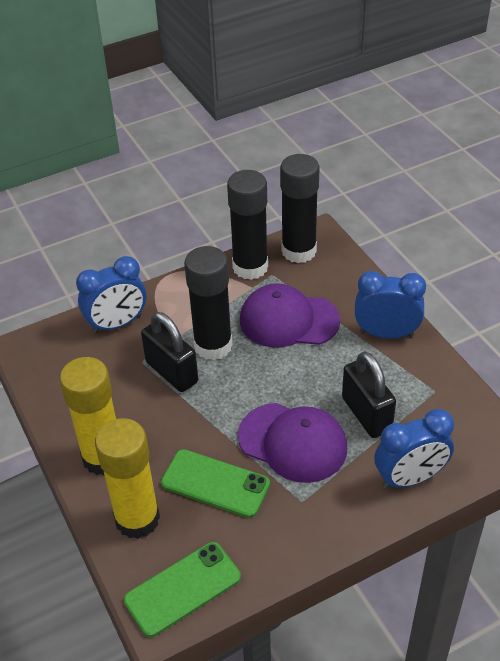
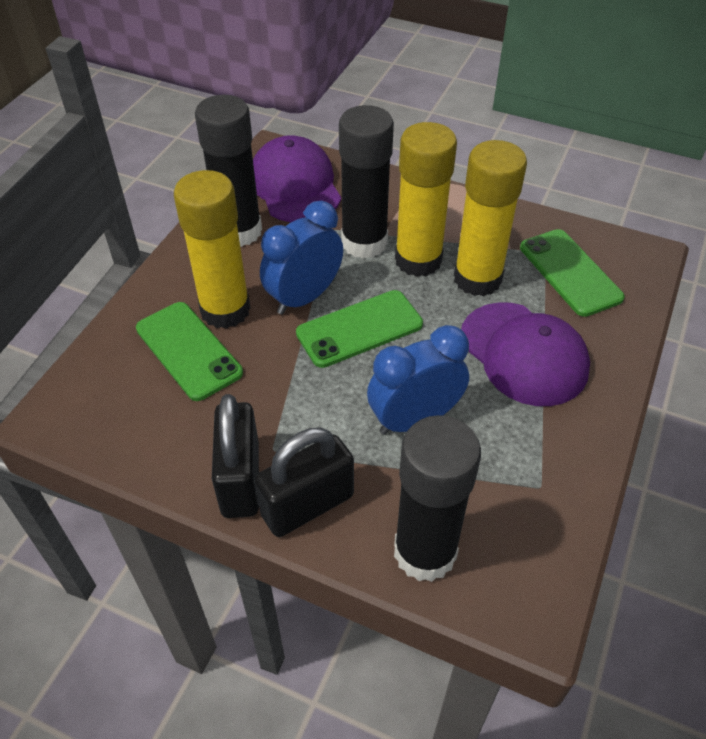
blue clock: [76,256,146,334] [355,271,426,339] [374,409,454,489] = 3 -> [260,201,343,315] [367,325,469,435] = 2
green phone: [124,542,241,637] [161,449,270,518] = 2 -> [136,302,243,401] [296,290,423,368] [520,229,625,317] = 3
yellow glue stick: [60,357,116,475] [95,418,160,539] = 2 -> [174,170,250,329] [395,122,457,277] [454,140,527,296] = 3

